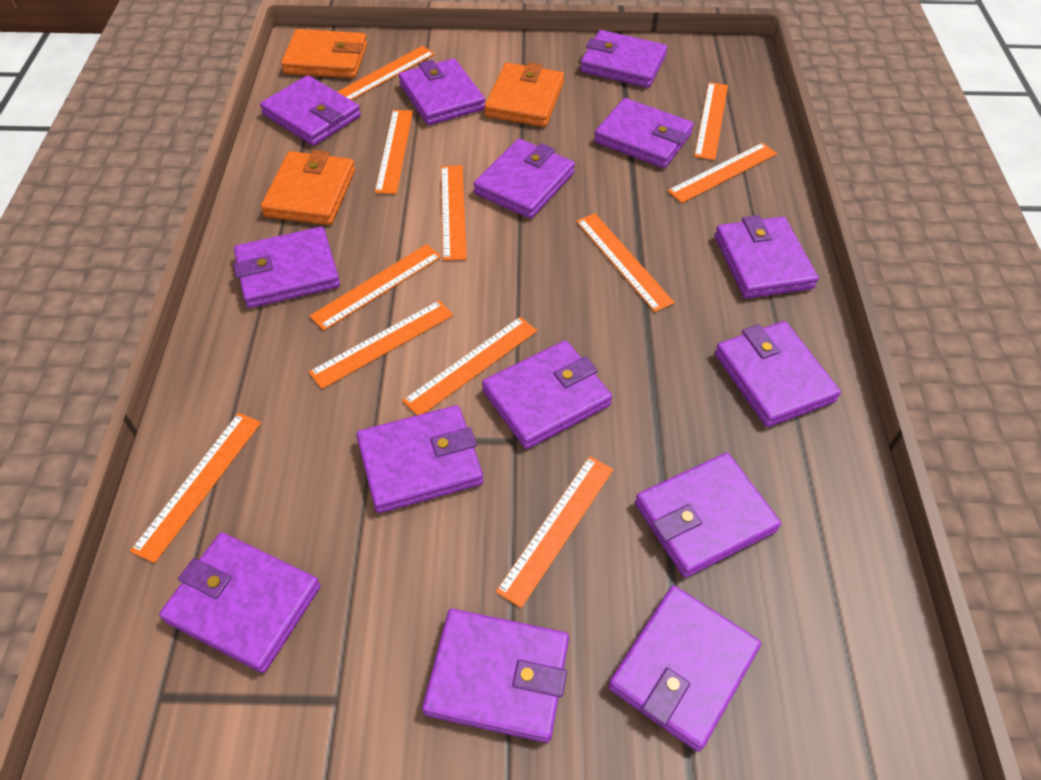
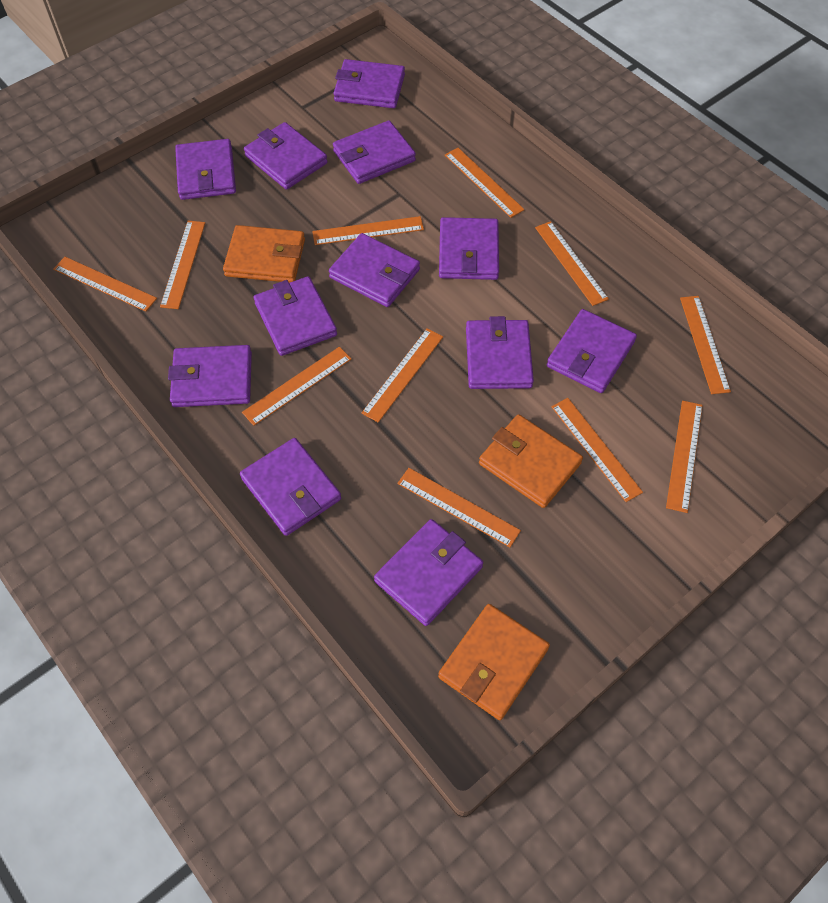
purple wallet: [159,532,320,673] [233,227,340,308] [260,75,361,146] [356,405,483,513] [399,58,485,125] [422,609,569,743] [473,139,575,219] [482,340,612,449] [580,30,667,88] [594,98,694,168] [608,586,761,752] [635,453,781,578] [715,215,819,299] [715,321,841,427] = 14 -> [168,345,252,407] [175,139,236,200] [240,438,341,536] [244,122,328,190] [254,276,337,356] [329,233,420,307] [333,121,416,184] [334,59,405,108] [374,519,483,626] [439,217,499,280] [466,316,534,389] [547,309,637,393] = 12

